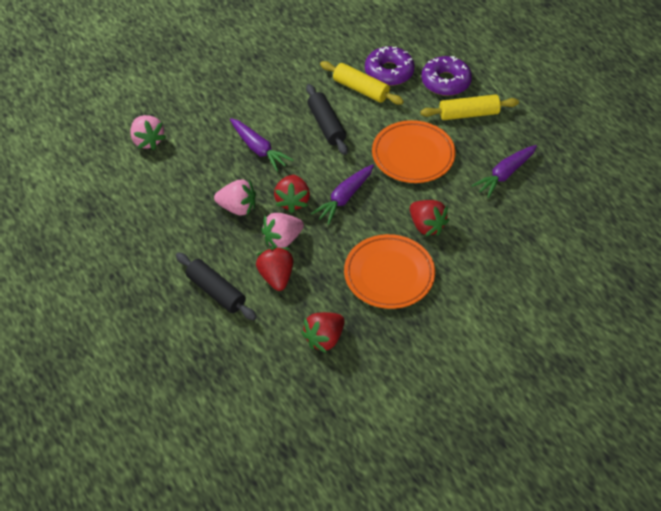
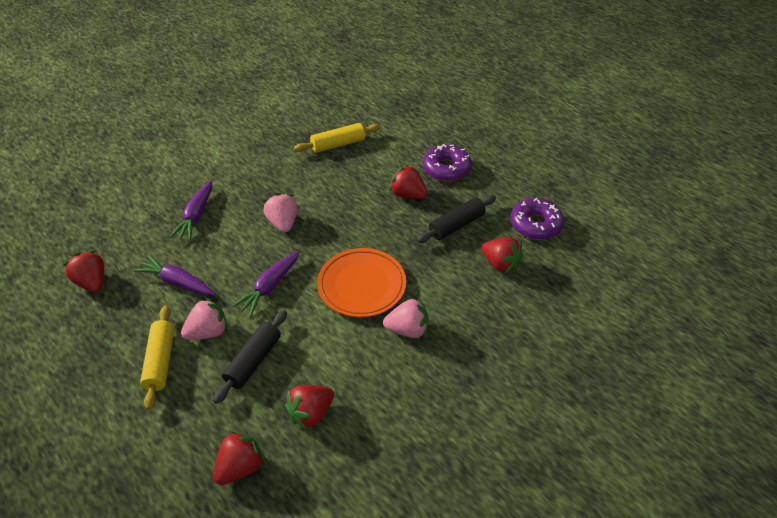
orange plate: [344,234,435,309] [372,120,455,183] = 2 -> [317,248,406,317] = 1
red strawberry: [256,247,293,291] [274,175,310,213] [301,312,345,353] [410,200,449,236] = 4 -> [64,251,104,293] [213,431,265,485] [285,385,334,431] [389,165,427,199] [482,237,523,273] = 5

